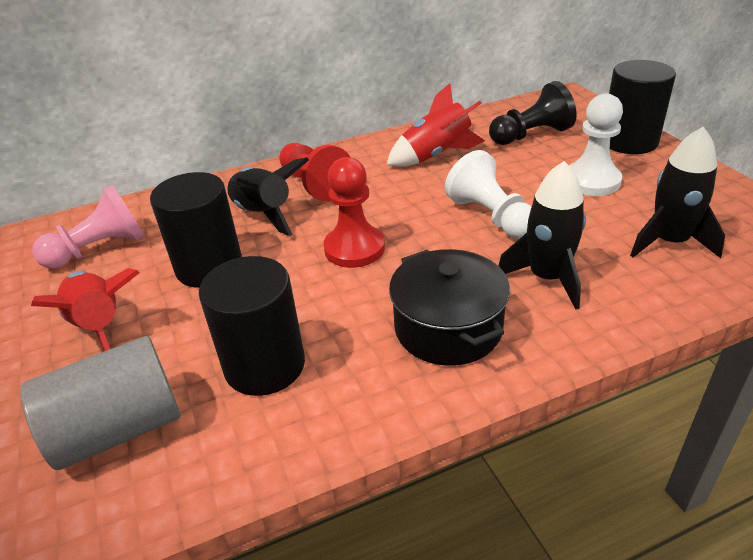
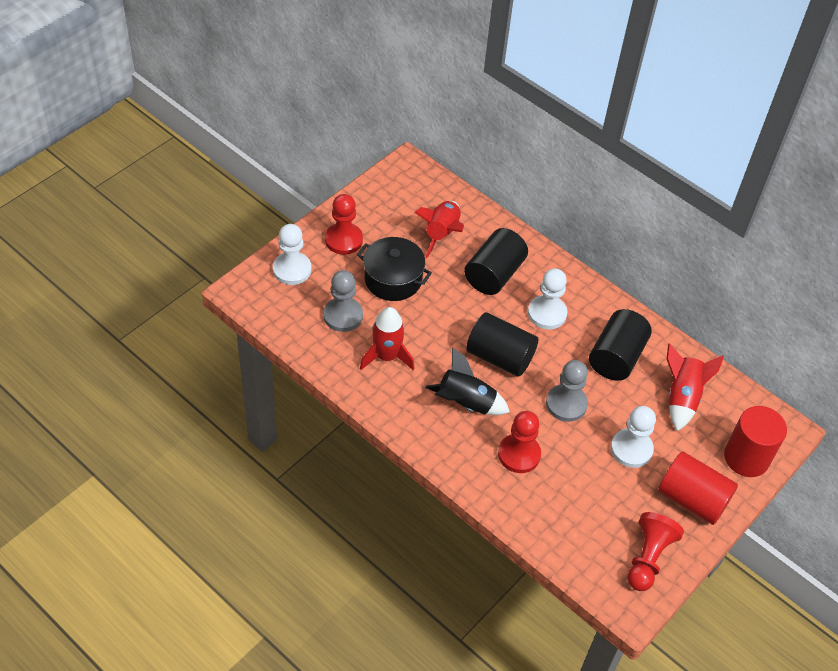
black pawn: [489,81,576,145] = 1 -> none = 0
black rocket: [227,157,309,236] [499,161,586,309] [630,127,725,258] = 3 -> [425,347,510,415] = 1
grey cylinder: [21,336,181,470] = 1 -> none = 0
grey pawn: none = 0 -> [323,270,363,332] [546,360,588,422] = 2
pink pawn: [32,185,144,269] = 1 -> none = 0
red cylinder: none = 0 -> [658,451,738,525] [724,406,787,477] = 2
red pawn: [279,143,351,201] [323,157,385,268] = 2 -> [325,194,363,255] [498,411,541,473] [627,512,684,591] = 3
red rocket: [31,268,140,351] [387,83,485,167] = 2 -> [360,307,415,370] [414,201,464,258] [667,343,724,431] = 3
white pawn: [445,150,532,239] [569,94,623,196] = 2 -> [273,224,312,285] [528,269,567,329] [611,406,656,468] = 3

